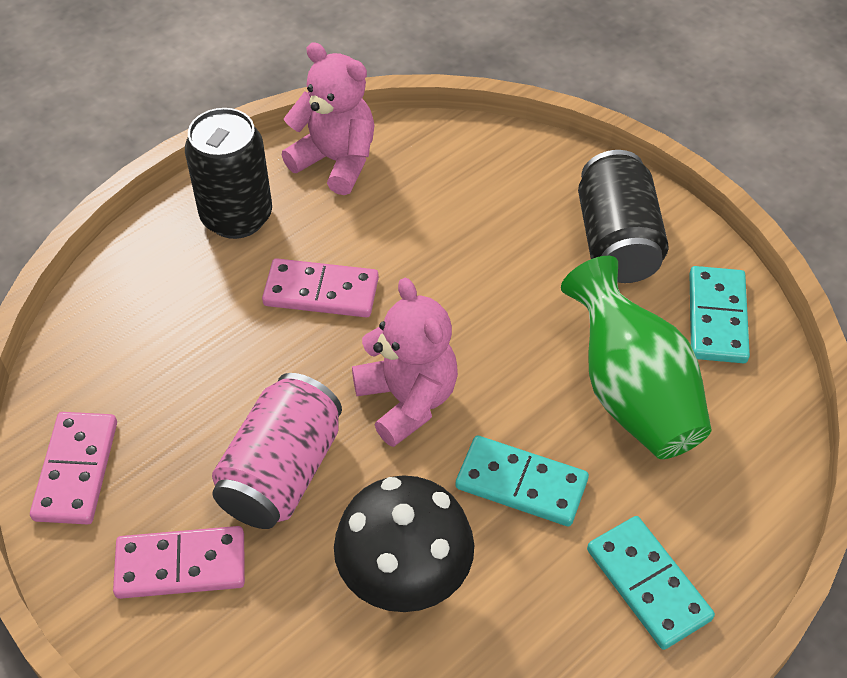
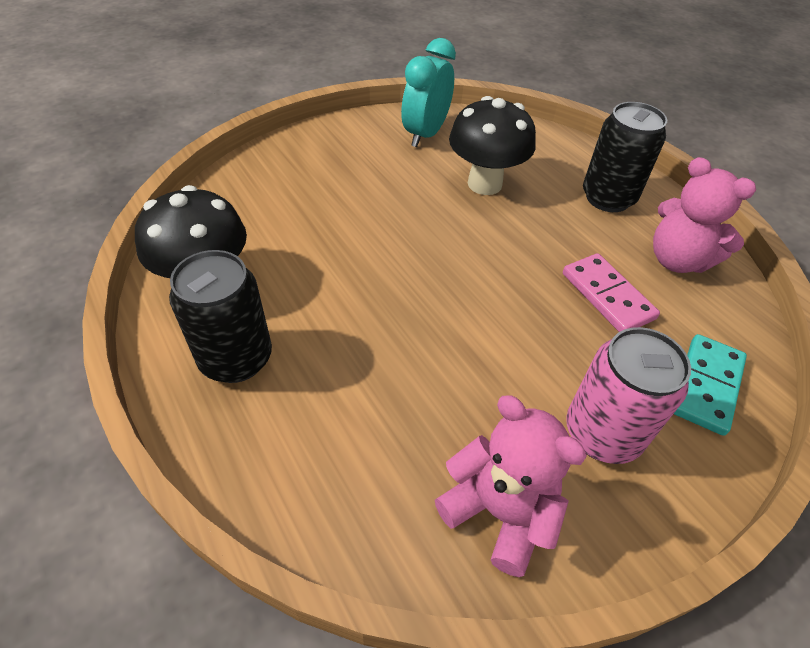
black mushroom: [334,475,474,612] = 1 -> [135,185,247,278] [449,96,536,195] = 2
green vase: [561,256,711,459] = 1 -> none = 0
pink domino: [30,412,117,525] [113,526,245,599] [262,258,379,318] = 3 -> [563,253,660,332] = 1
turquoise clock: none = 0 -> [401,38,456,147] = 1
turquoise domino: [455,436,589,526] [587,516,715,650] [689,266,750,363] = 3 -> [674,334,747,436] = 1

